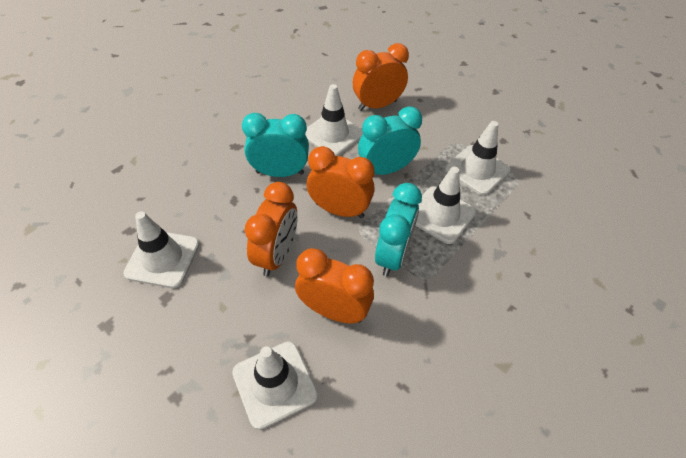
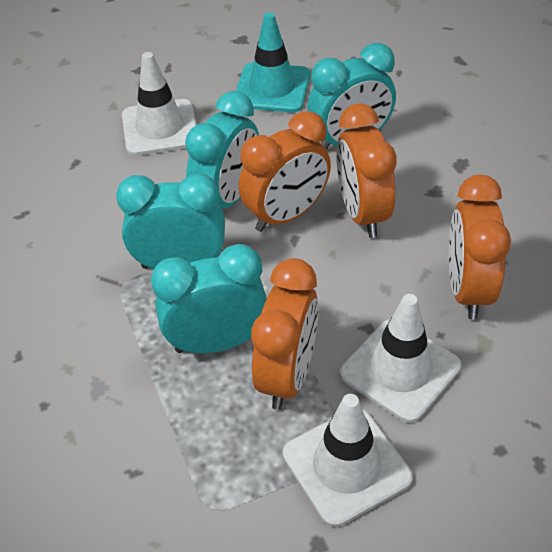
turquoise clock: [242,113,309,177] [358,106,422,175] [375,183,422,276] = 3 -> [116,173,225,269] [151,244,267,353] [185,91,259,209] [307,43,396,150] = 4
turquoise traffic cone: none = 0 -> [236,13,310,112] = 1
white traffic cone: [123,211,199,288] [232,341,318,430] [305,84,363,156] [416,167,476,244] [445,121,511,195] = 5 -> [122,52,197,156] [283,394,413,527] [340,294,461,423] = 3

